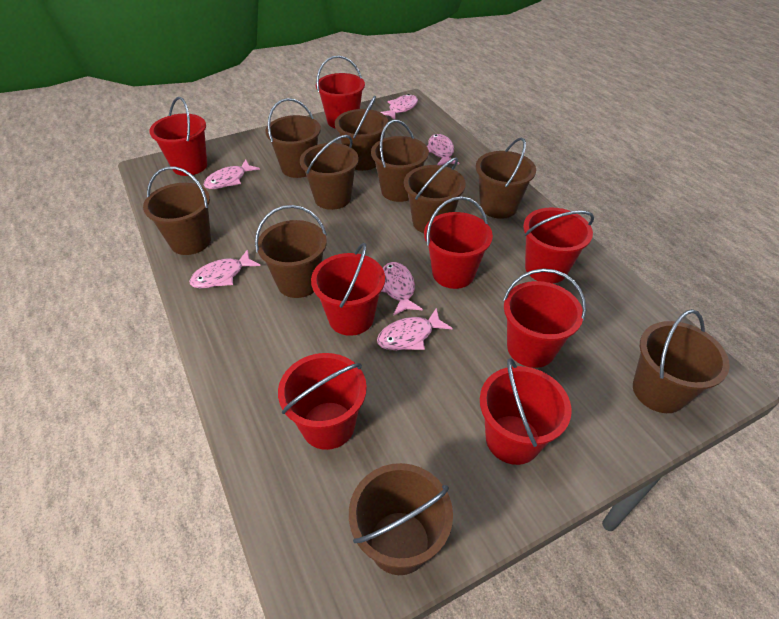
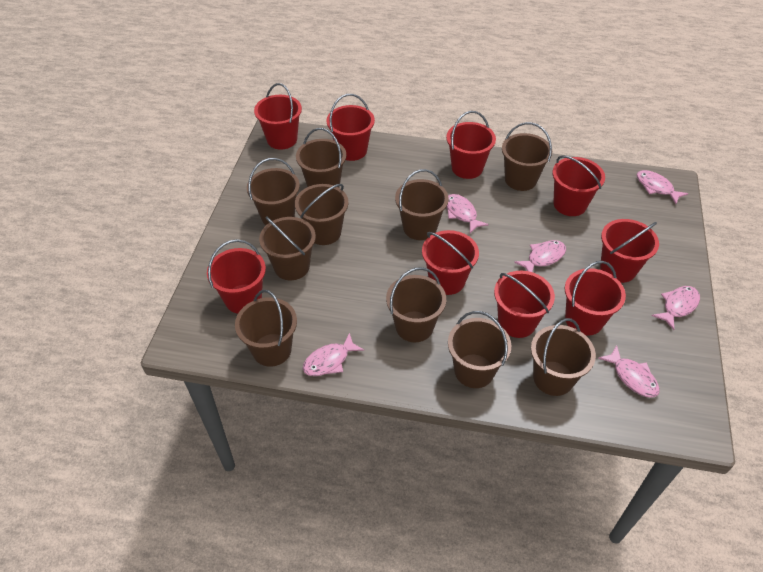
red bucket: [149,97,207,176] [278,353,367,450] [311,242,385,336] [316,56,365,129] [424,196,493,289] [480,358,572,465] [503,268,586,368] [523,207,594,283] = 8 -> [207,239,266,314] [254,83,302,150] [327,94,375,161] [422,230,479,295] [446,111,496,179] [494,271,555,338] [552,155,605,216] [565,261,626,336] [600,219,659,283] = 9

